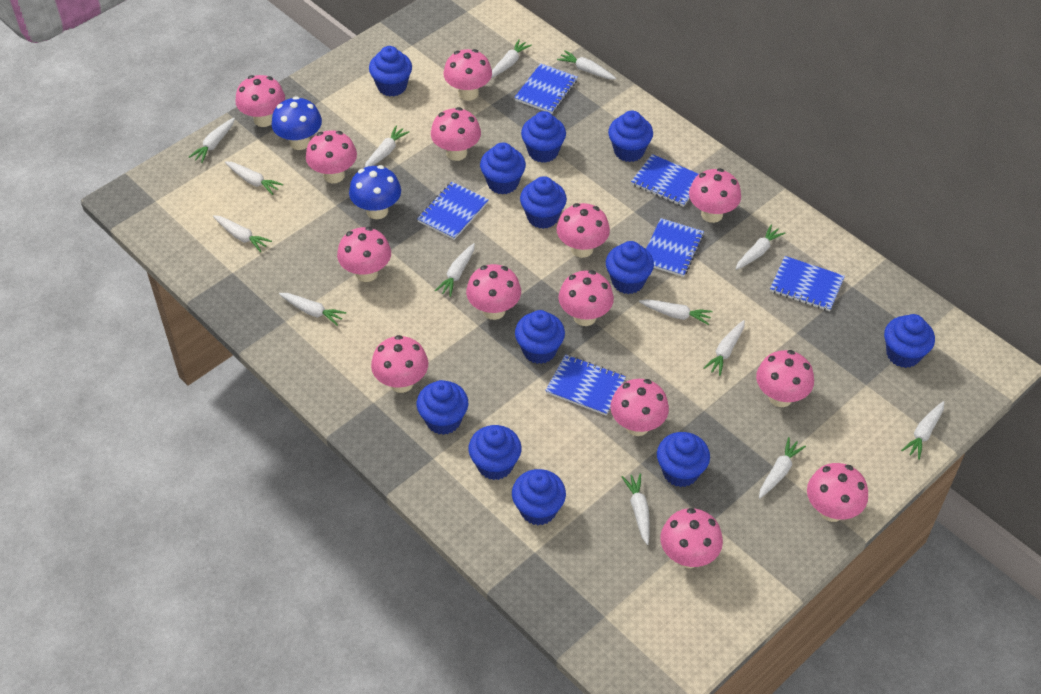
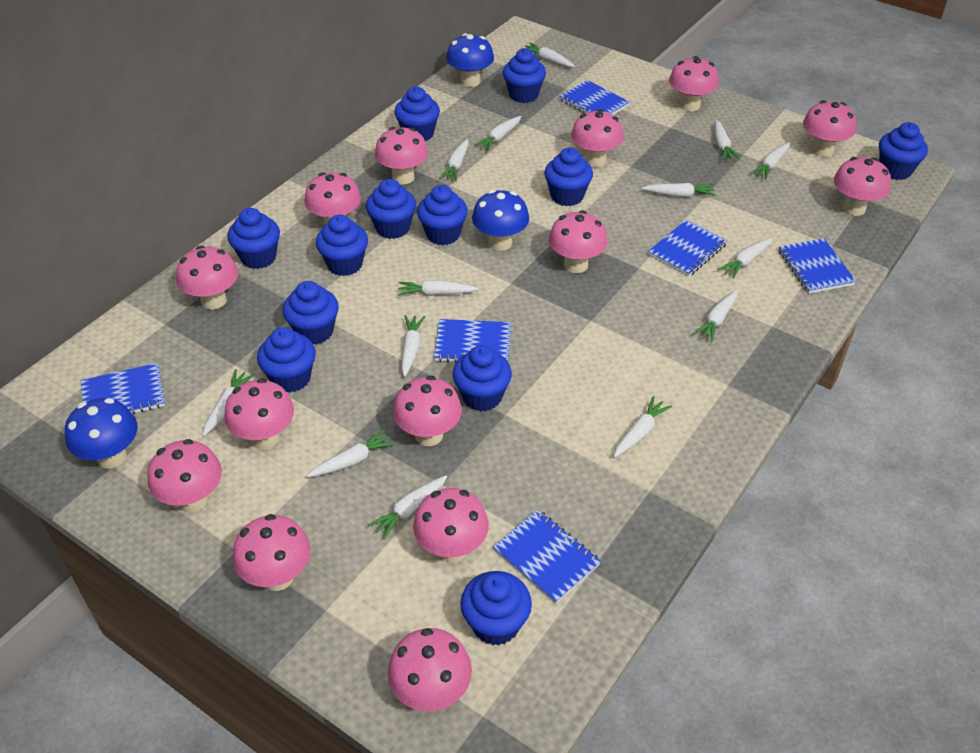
blue mushroom: [271,96,322,150] [349,165,401,219] = 2 -> [65,398,138,469] [446,33,494,87] [472,190,529,251] = 3

